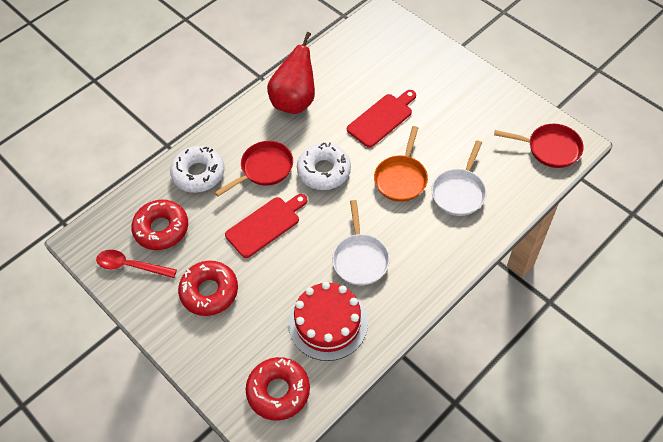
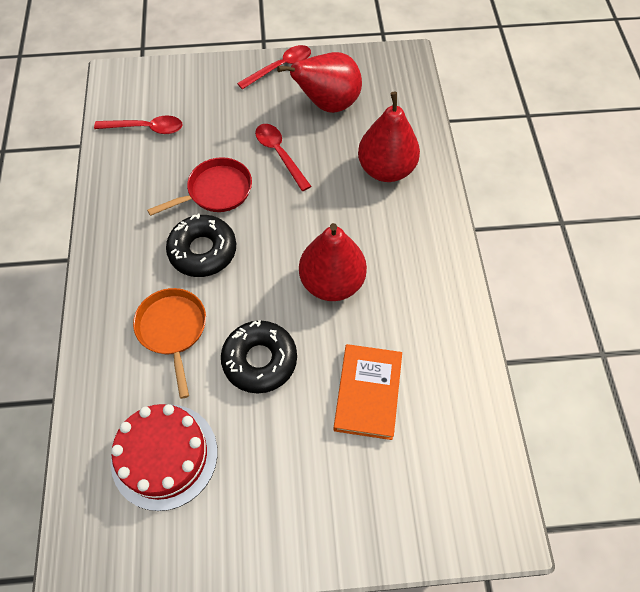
black donut: none = 0 -> [166,214,236,277] [221,320,297,393] = 2
orange book: none = 0 -> [334,344,402,440] = 1
red cutting board: [225,194,307,258] [347,90,416,148] = 2 -> none = 0
red donut: [131,200,188,250] [178,261,238,316] [246,357,310,421] = 3 -> none = 0
red pan: [215,141,293,197] [494,124,584,168] = 2 -> [147,157,252,216] = 1
red pear: [267,32,315,114] = 1 -> [277,52,362,113] [299,223,367,301] [358,92,420,182] = 3
red spoon: [96,250,177,278] = 1 -> [94,115,182,134] [237,45,311,89] [255,124,312,191] = 3
white donut: [170,146,225,193] [297,142,351,190] = 2 -> none = 0
white pan: [332,200,390,286] [431,140,487,216] = 2 -> none = 0

